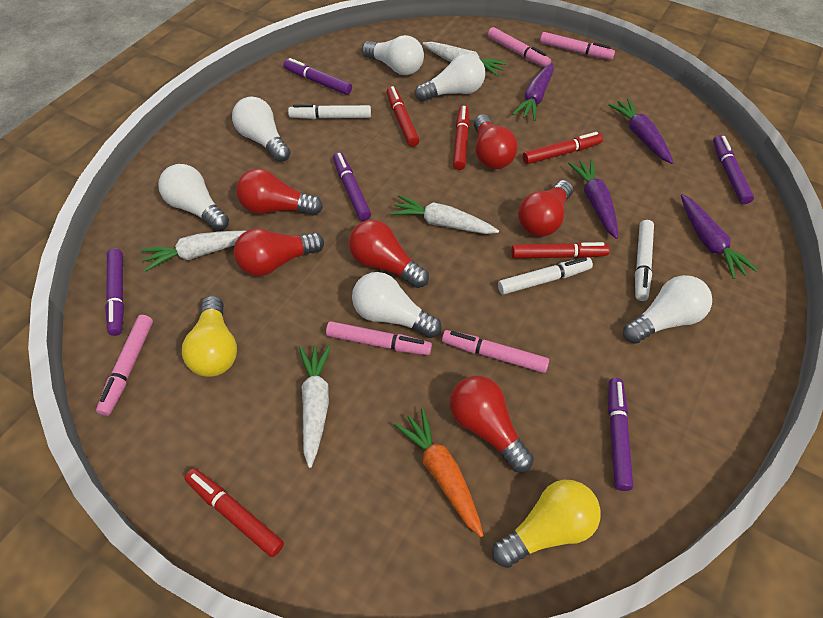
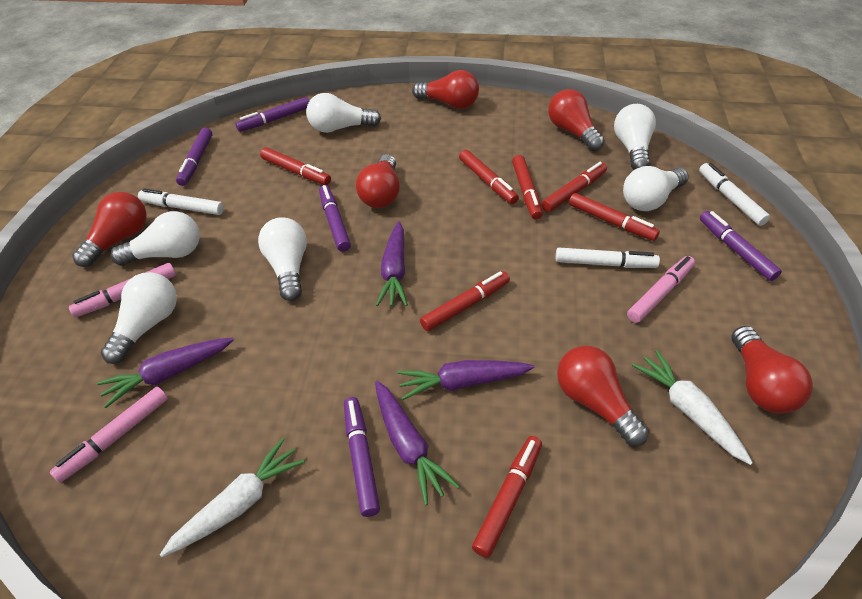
orange carrot: [394,408,484,537] = 1 -> none = 0
pink marker: [96,315,153,416] [326,321,432,355] [442,330,549,373] [488,27,551,67] [540,32,615,60] = 5 -> [50,387,168,483] [69,263,176,317] [627,256,695,323] = 3
red marker: [185,469,284,557] [387,86,419,146] [453,106,470,170] [511,242,610,259] [523,132,603,164] = 5 -> [260,147,331,185] [420,271,510,331] [459,150,519,204] [472,436,542,558] [512,155,543,220] [541,162,607,212] [569,193,660,241] = 7
white carrot: [141,231,246,272] [299,344,331,468] [390,195,499,234] [423,42,507,76] = 4 -> [160,438,305,557] [632,350,753,465] = 2
yellow light bulb: [182,296,237,377] [492,480,601,568] = 2 -> none = 0

